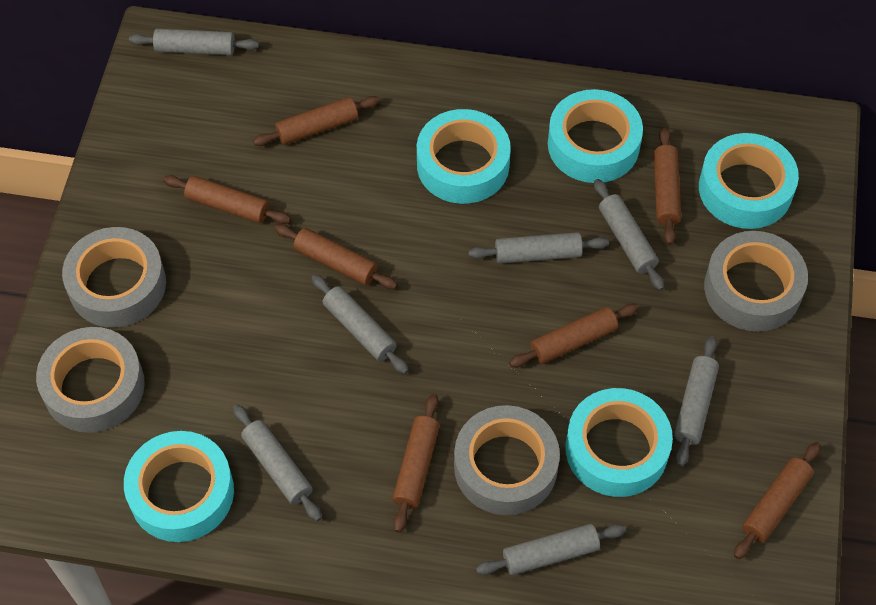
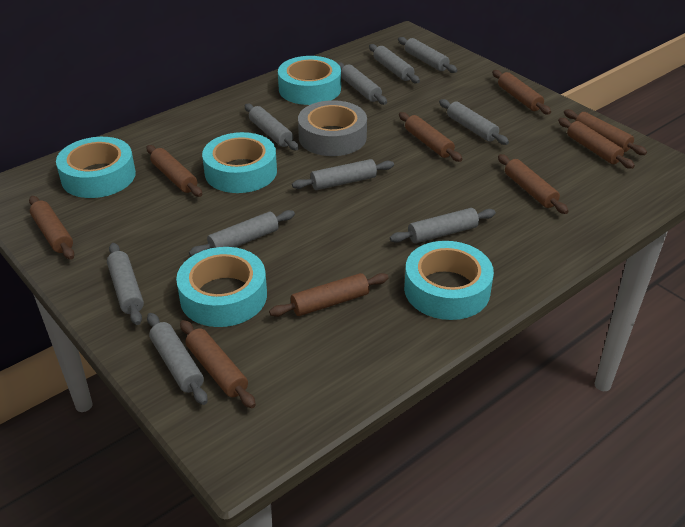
brown rolling pin: [163,175,291,224] [253,96,380,146] [274,224,398,289] [393,394,440,533] [509,304,639,367] [654,127,681,245] [734,442,821,559] = 7 -> [29,196,75,259] [146,145,203,197] [180,320,256,408] [269,273,389,317] [399,112,462,162] [492,70,551,114] [498,154,569,214] [558,118,635,169] [564,109,647,155] = 9
grey rolling pin: [129,29,259,55] [233,405,322,521] [311,275,409,374] [468,232,609,264] [476,524,626,575] [594,179,664,291] [674,336,719,467] = 7 -> [107,243,144,325] [147,313,208,405] [189,210,295,256] [245,104,299,150] [292,159,394,190] [338,63,387,105] [369,44,420,83] [390,208,496,243] [398,37,457,73] [439,99,509,145] = 10
grey tape: [36,327,145,433] [62,227,166,327] [454,405,560,515] [704,231,808,332] = 4 -> [298,100,367,156] = 1

